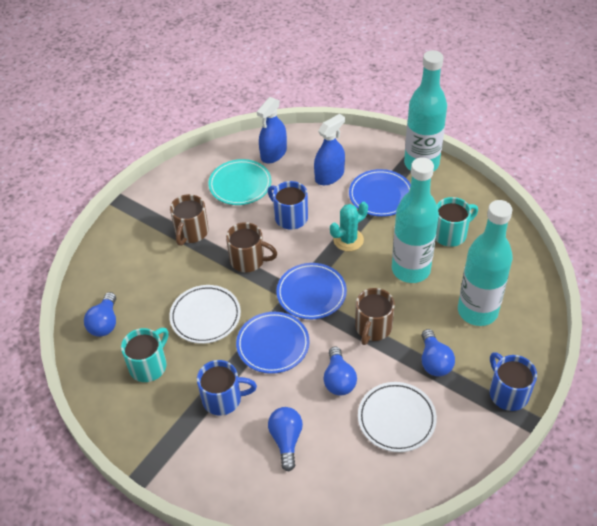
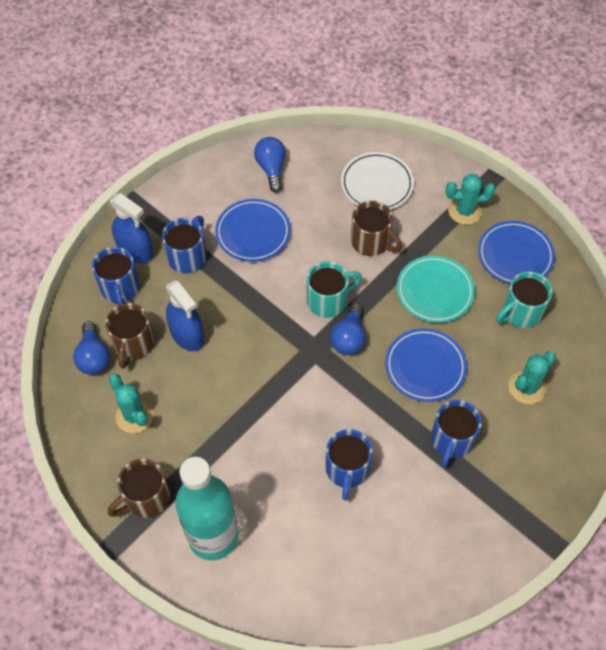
blue light bulb: [84,292,116,337] [268,407,303,471] [323,347,357,396] [422,329,455,377] = 4 -> [73,321,110,375] [254,137,286,192] [330,303,366,355] = 3
blue mug: [197,360,257,416] [267,181,308,230] [490,352,537,411] = 3 -> [92,247,140,305] [162,216,206,274] [326,429,373,500] [431,400,482,467] = 4
turquoise bottle: [392,157,439,283] [404,50,447,172] [458,200,513,326] = 3 -> [175,457,238,561] = 1
turquoise cactus: [330,202,368,251] = 1 -> [109,374,154,433] [446,174,496,225] [509,351,556,404] = 3
white plate: [169,285,241,344] [358,382,437,452] = 2 -> [341,152,414,210] = 1

